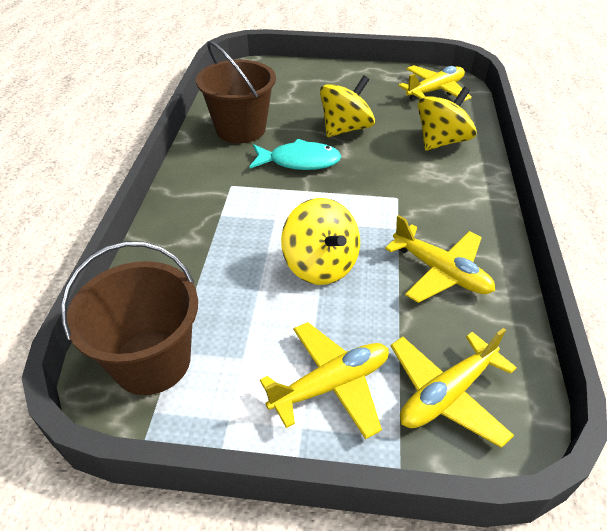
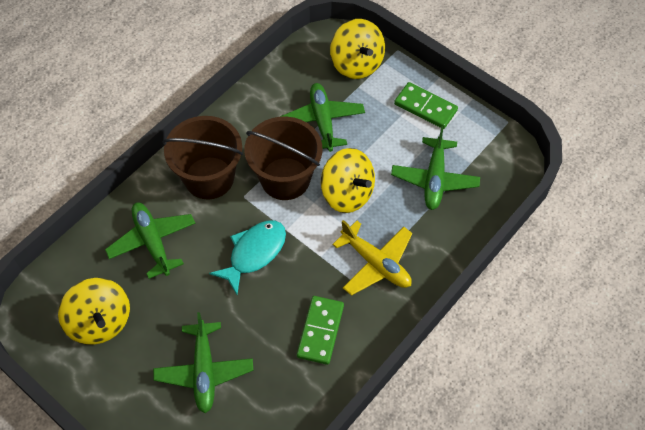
green domino: none = 0 -> [297,296,344,365] [394,82,458,129] = 2
green plane: none = 0 -> [105,202,195,279] [153,312,254,413] [280,83,365,152] [391,126,480,210] = 4
yellow plane: [260,322,389,439] [385,215,495,303] [391,328,517,448] [398,65,472,101] = 4 -> [332,220,412,296] = 1

